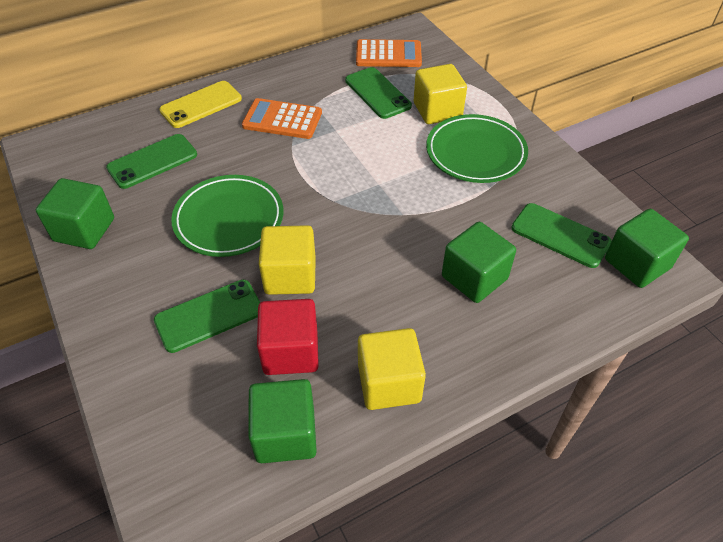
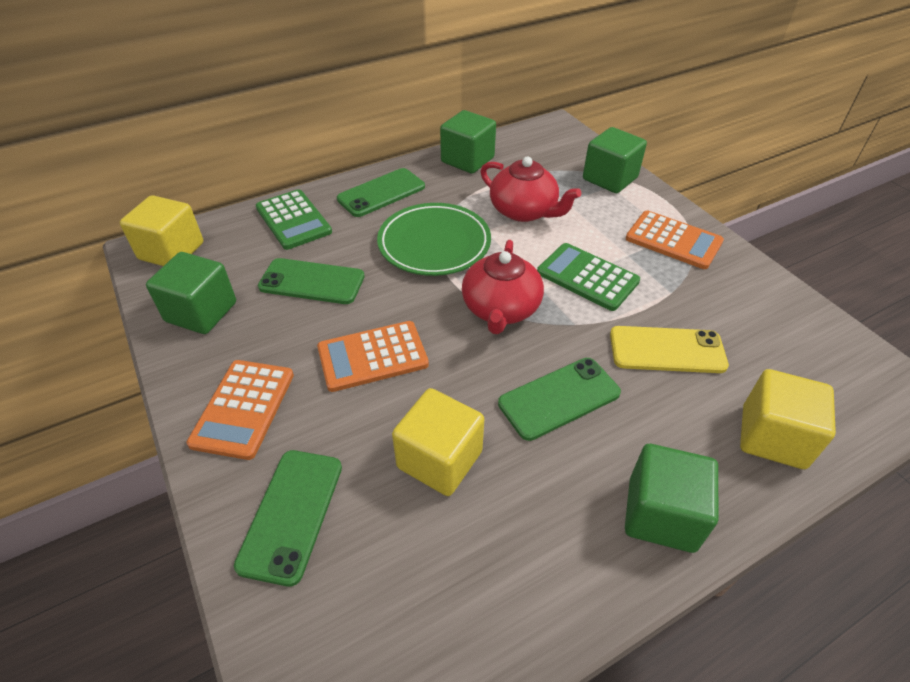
green calculator: none = 0 -> [256,189,332,250] [537,243,640,311] = 2
green plate: [171,175,283,257] [426,114,528,183] = 2 -> [377,203,491,276] = 1
orange calculator: [242,98,322,139] [356,39,422,67] = 2 -> [187,360,294,460] [317,321,429,392] [626,210,724,269] = 3
red cube: [257,299,319,375] = 1 -> none = 0
red teapot: none = 0 -> [462,240,544,334] [480,156,581,222] = 2

